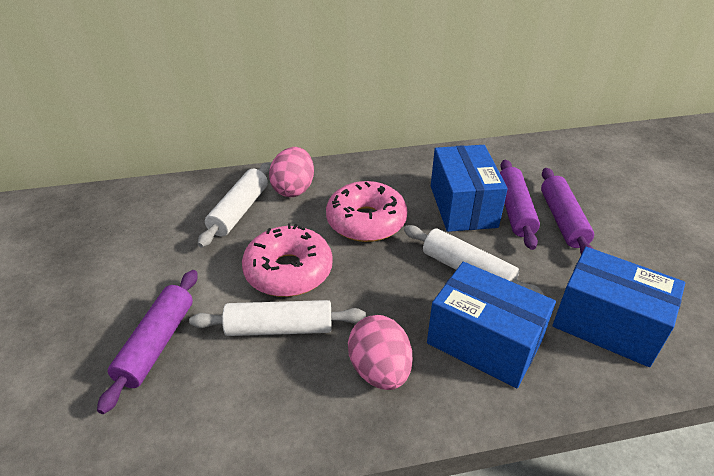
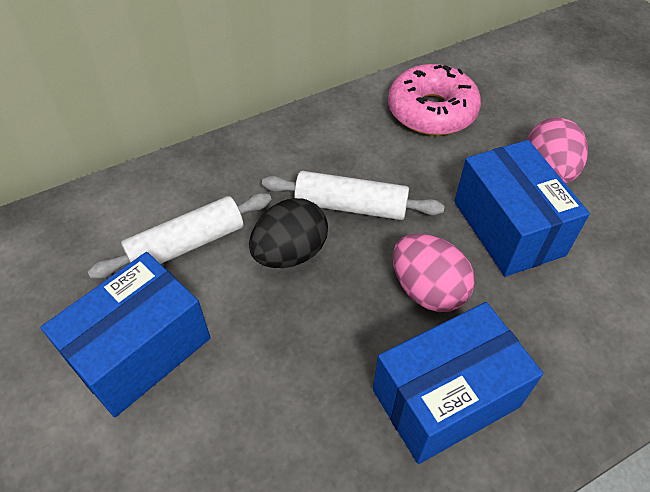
black egg: none = 0 -> [249,198,328,268] = 1
pink donut: [242,223,333,297] [326,181,408,242] = 2 -> [388,64,481,135] = 1
purple rolling pin: [97,270,197,414] [500,160,540,250] [541,168,594,254] = 3 -> none = 0
white rolling pin: [189,300,366,336] [198,162,271,247] [404,225,545,295] = 3 -> [88,193,271,279] [262,171,444,220] = 2

